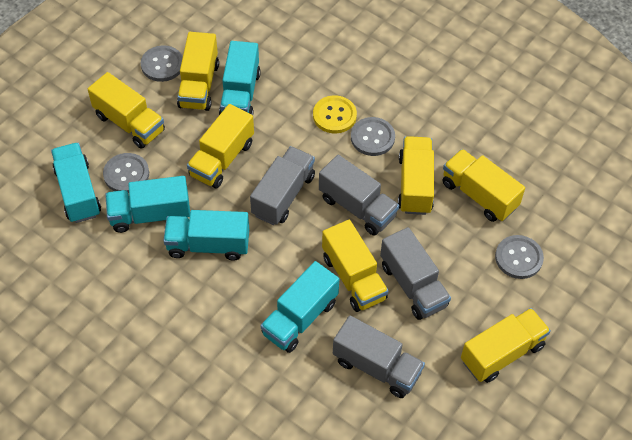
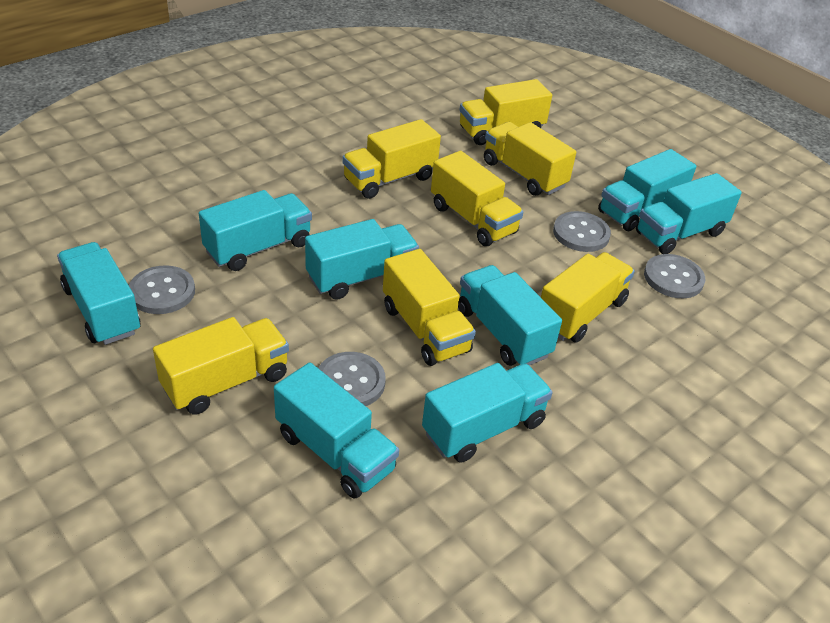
grey truck: [250,146,315,225] [319,155,399,236] [333,316,425,398] [380,227,451,320] = 4 -> none = 0
turquoise truck: [51,143,101,223] [105,176,190,233] [163,210,249,261] [219,41,261,115] [260,261,339,353] = 5 -> [57,242,141,345] [199,190,312,271] [274,362,399,499] [305,219,419,300] [422,363,553,462] [458,265,562,366] [598,149,696,231] [636,173,742,254] = 8
yellow button: [313,95,357,134] = 1 -> none = 0

